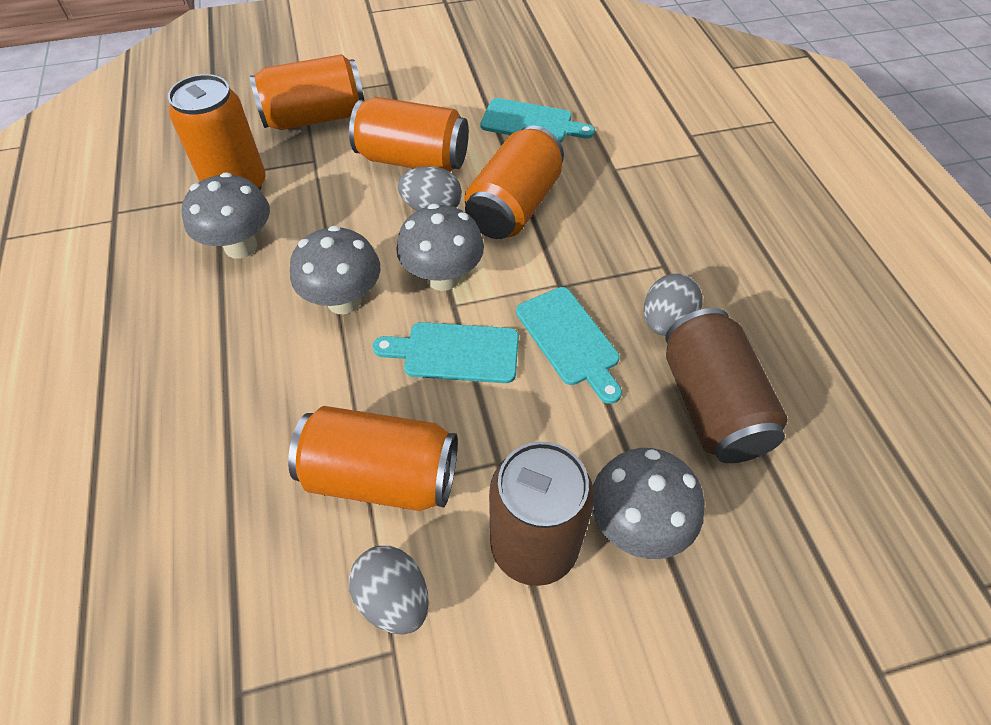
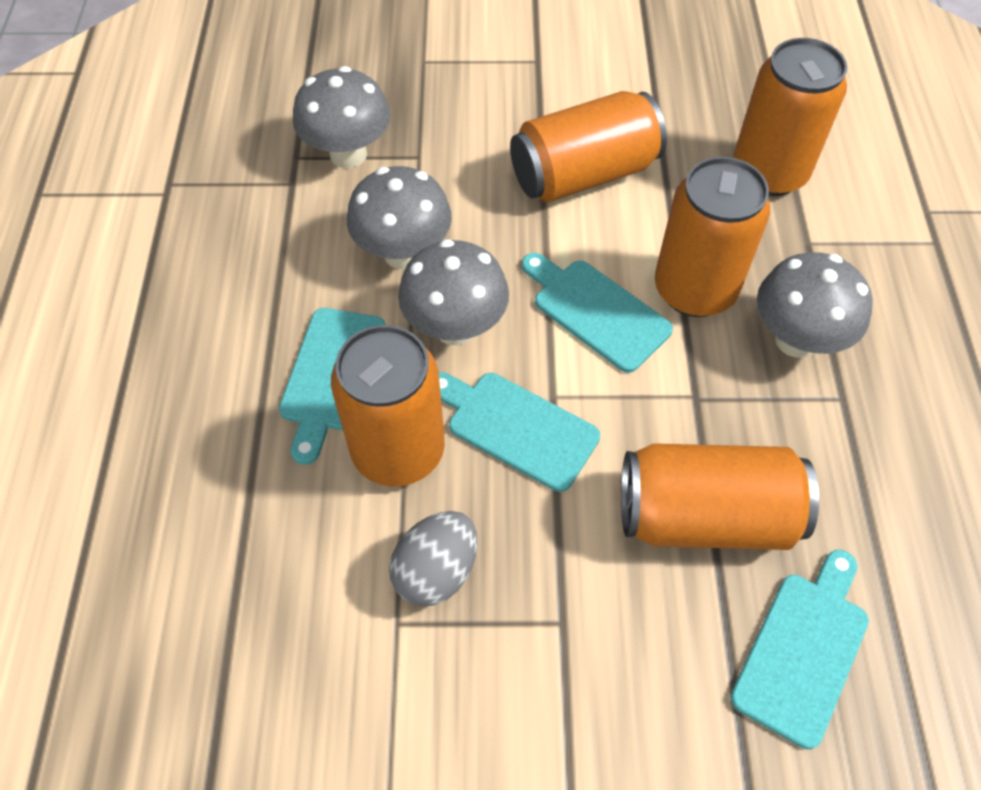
brown can: [489,441,594,586] [665,308,788,463] = 2 -> none = 0
grey egg: [349,546,429,635] [398,166,462,211] [644,273,703,336] = 3 -> [389,511,478,607] = 1
turquoise cutting board: [373,322,519,383] [481,98,595,143] [516,287,622,404] = 3 -> [279,308,385,465] [439,372,600,492] [522,253,673,373] [730,550,869,749] = 4

